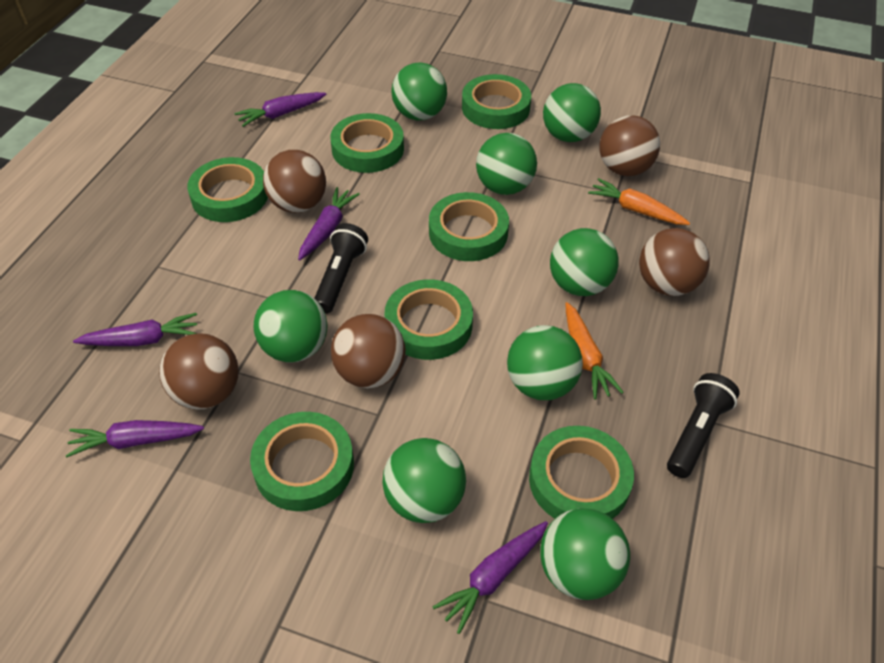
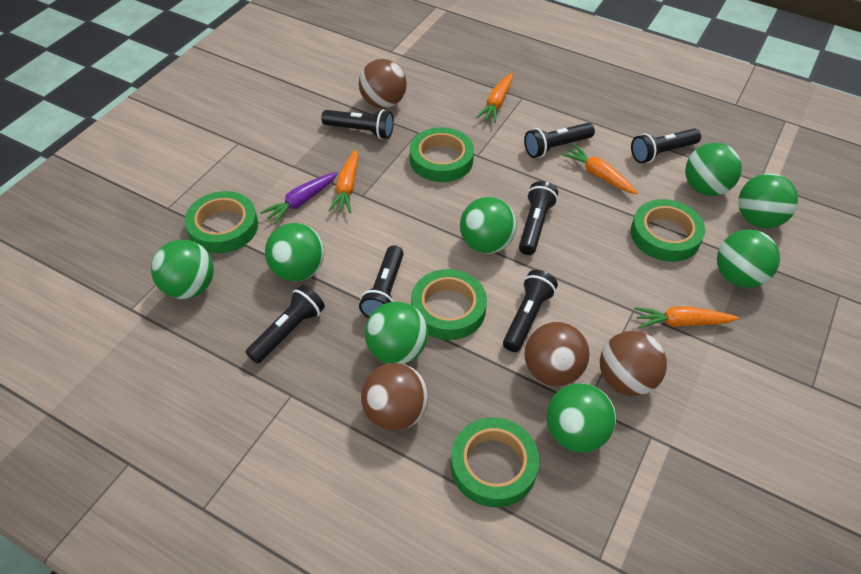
black flashlight: [314,223,368,314] [667,373,740,478] = 2 -> [246,285,325,364] [321,109,394,139] [359,245,404,318] [503,270,558,352] [519,181,558,255] [524,123,595,158] [631,128,701,163] = 7
brown ball: [159,333,239,409] [263,150,326,213] [331,314,406,388] [599,115,660,176] [639,228,710,296] = 5 -> [359,59,407,108] [361,363,428,431] [524,322,590,386] [600,331,667,396] = 4
green tape: [187,157,268,222] [250,412,354,511] [330,113,404,173] [384,279,473,360] [429,192,509,261] [462,74,531,129] [529,426,634,519] = 7 -> [184,191,258,253] [410,127,474,182] [411,269,487,340] [451,417,539,507] [631,199,705,262] = 5
orange carrot: [565,302,624,400] [588,178,690,225] = 2 -> [328,149,359,213] [476,73,513,123] [562,144,638,194] [634,306,739,328] = 4
purple carrot: [66,420,204,457] [73,313,197,346] [234,92,327,127] [298,187,360,260] [433,521,548,634] = 5 -> [260,172,338,225] = 1

